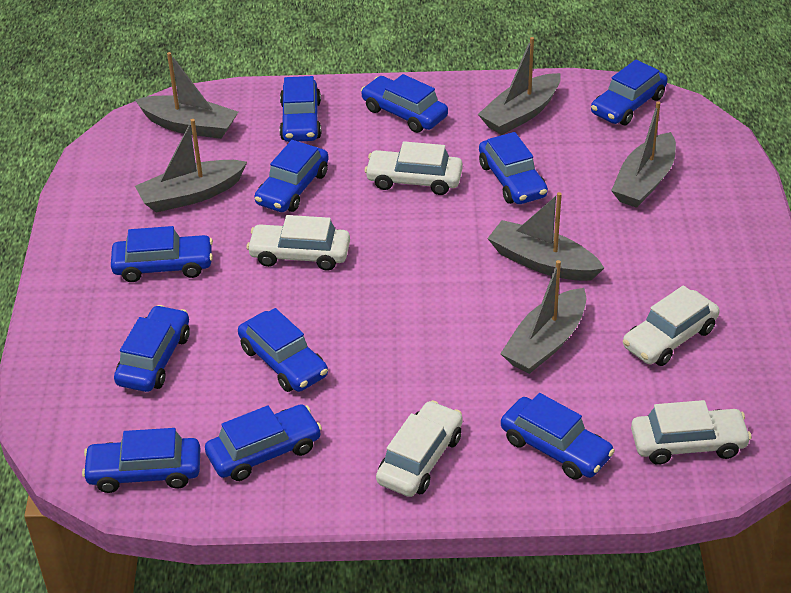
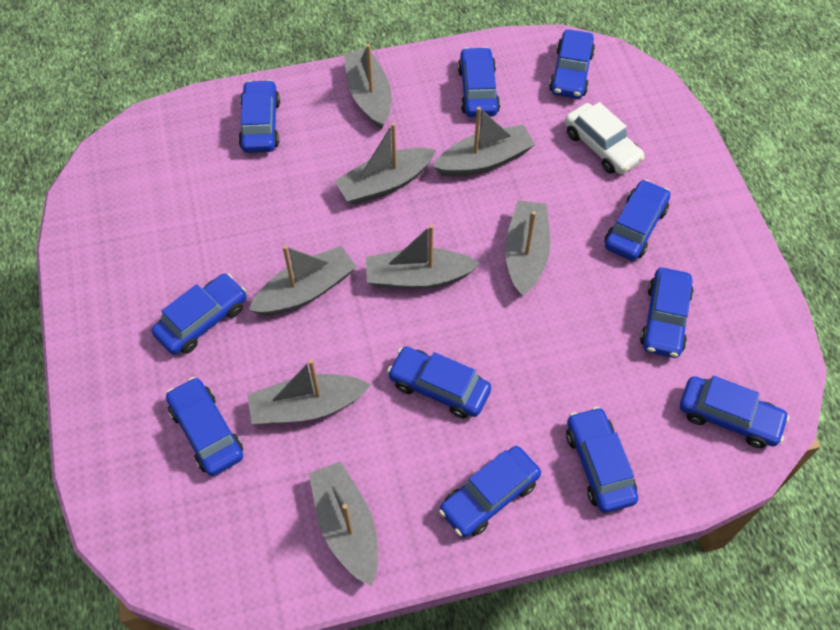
grey boat: [135,52,238,139] [135,119,247,212] [478,37,561,135] [487,192,604,281] [500,260,586,374] [611,101,676,208] = 6 -> [247,359,371,424] [248,245,357,315] [309,461,378,586] [335,122,436,205] [344,44,391,129] [366,224,480,289] [433,107,536,177] [505,200,550,296] = 8
white car: [247,215,350,271] [364,141,463,195] [376,400,463,497] [623,286,720,366] [631,400,752,465] = 5 -> [565,102,645,174] = 1

